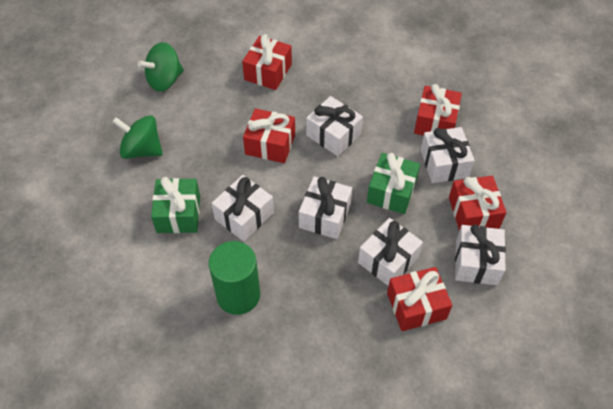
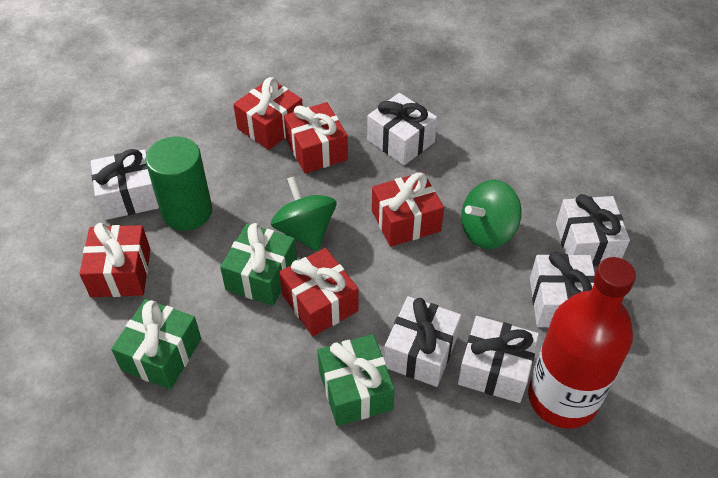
green gift: [151,177,200,233] [367,153,420,214] = 2 -> [111,299,201,389] [220,223,297,306] [317,334,395,426] = 3
red bottle: none = 0 -> [528,257,636,428] = 1

